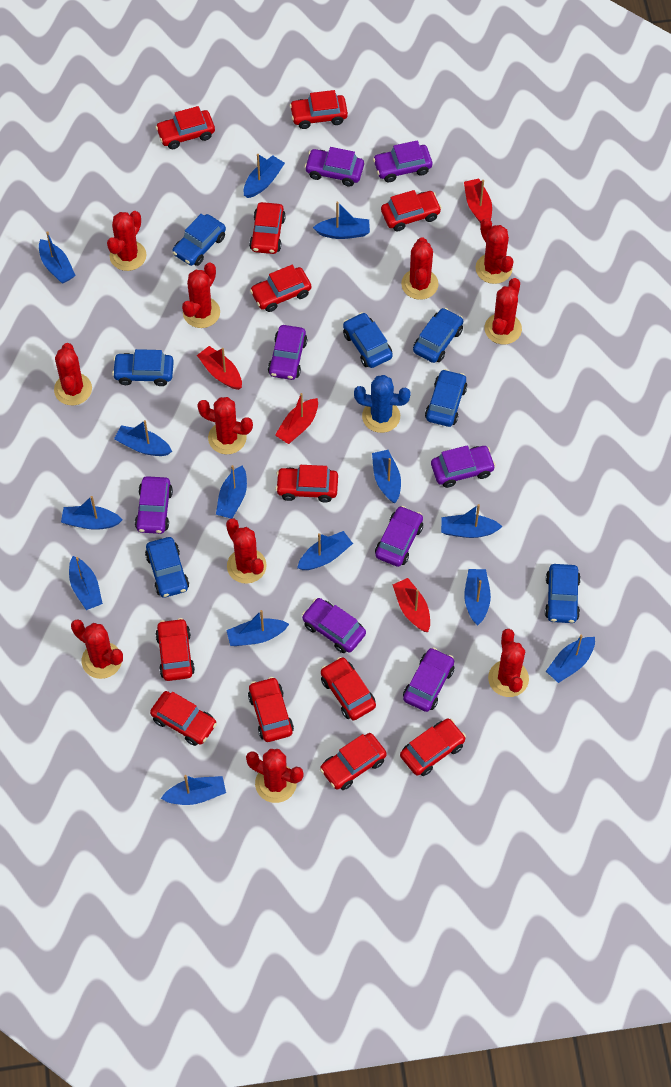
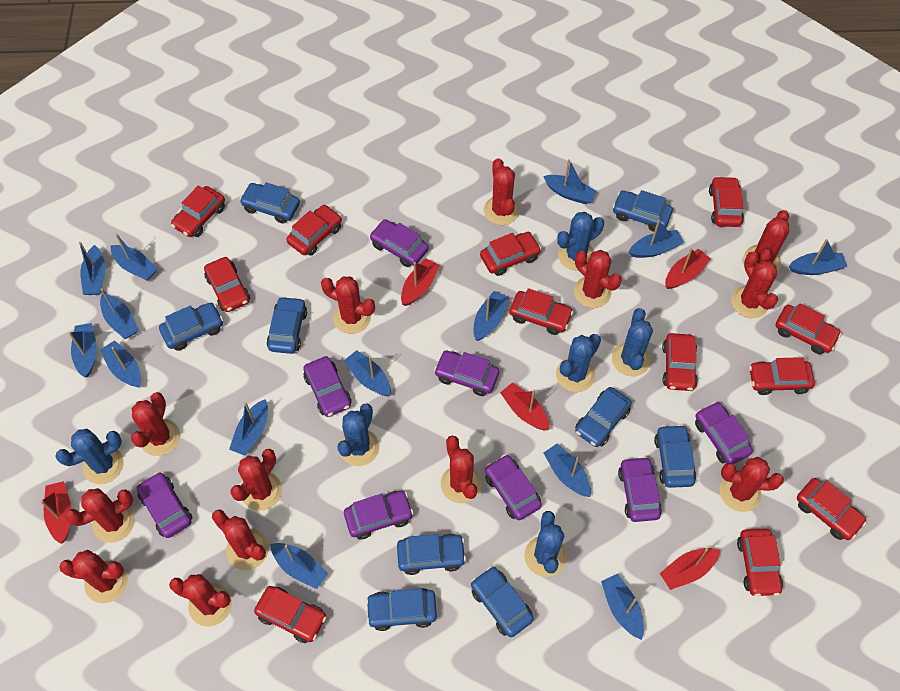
blue cactus: [354,375,411,433] = 1 -> [55,429,124,484] [337,403,379,466] [524,511,567,577] [556,334,601,392] [557,212,604,270] [612,308,653,377] = 6
blue car: [112,349,174,386] [145,537,189,598] [173,214,226,266] [343,312,393,368] [413,308,463,363] [425,369,467,427] [545,564,581,623] = 7 -> [159,303,223,351] [240,182,300,224] [267,296,307,354] [366,588,437,631] [397,534,466,575] [471,566,534,637] [575,387,631,447] [613,190,673,232] [654,424,696,488] = 9
red boat: [197,346,242,390] [275,393,318,444] [393,578,430,632] [464,179,492,223] = 4 -> [40,481,72,544] [401,258,440,306] [500,382,549,430] [660,548,720,590] [665,248,710,289] = 5
red cactus: [54,343,92,405] [71,619,123,679] [107,211,146,271] [182,263,220,328] [197,397,253,454] [226,519,267,584] [246,749,304,803] [401,237,439,300] [475,218,514,284] [484,278,522,344] [488,629,529,697] = 11 -> [59,550,128,603] [65,488,135,543] [131,392,180,456] [169,574,232,627] [212,509,269,570] [230,449,282,511] [321,277,375,334] [441,436,482,503] [484,158,520,225] [574,250,622,308] [720,457,784,512] [731,252,778,318] [744,210,789,271] = 13

